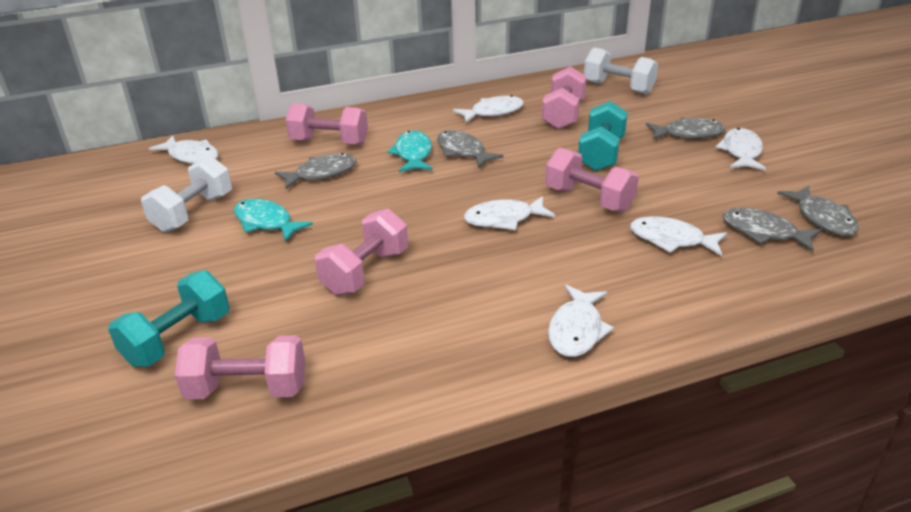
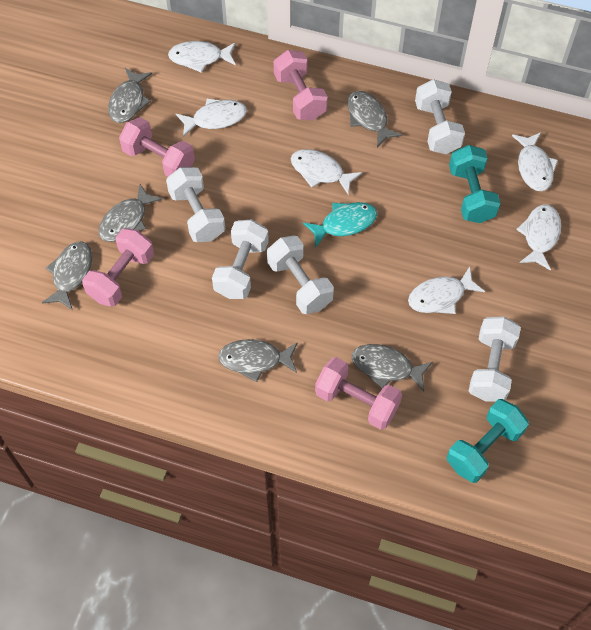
grey fish: [275,153,357,189] [437,130,504,168] [646,117,725,139] [723,208,822,251] [777,185,859,236] = 5 -> [42,242,92,310] [98,183,163,242] [108,68,152,123] [218,339,298,382] [347,91,402,147] [352,344,433,391] = 6
pink dumbbell: [175,335,305,400] [285,103,368,145] [315,208,408,295] [542,66,587,129] [545,148,639,212] = 5 -> [82,228,154,307] [119,117,195,177] [273,50,328,120] [315,357,402,430] = 4
turquoise fish: [234,199,313,242] [387,131,433,172] = 2 -> [303,202,377,248] = 1
white dumbbell: [141,156,232,232] [584,47,658,94] = 2 -> [166,167,225,242] [212,220,269,299] [267,236,334,314] [415,79,465,154] [469,317,521,402] = 5

